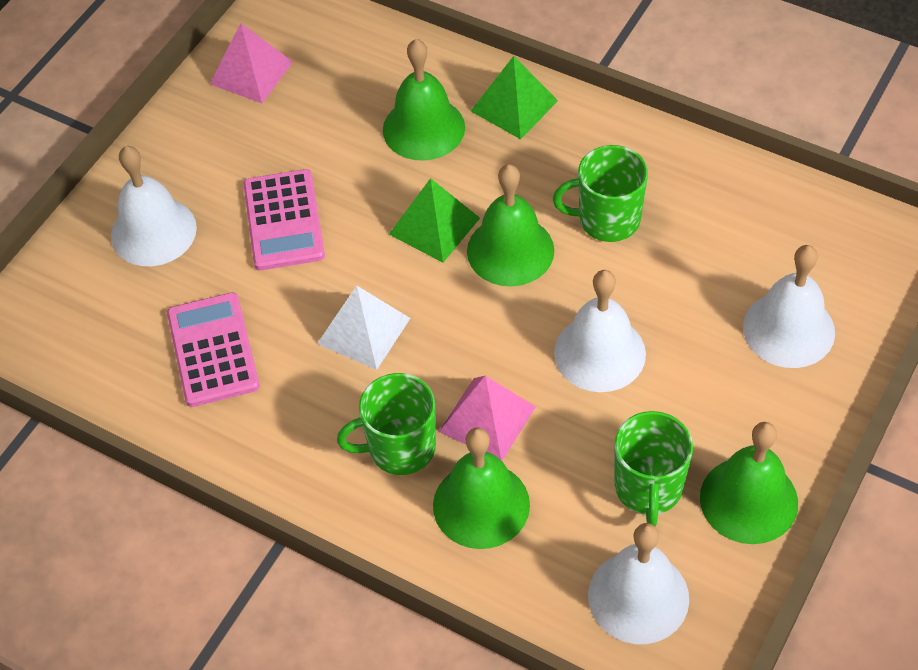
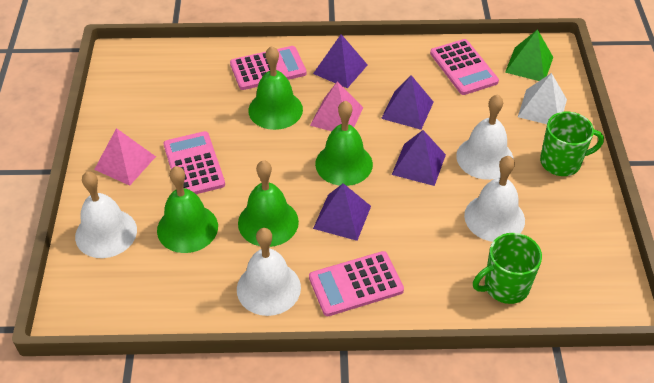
green mug: [337,373,436,475] [553,145,648,242] [614,411,693,526] = 3 -> [473,233,542,304] [540,111,604,176] = 2
green pyramid: [389,178,480,263] [471,56,558,139] = 2 -> [505,29,553,81] = 1
pink calculator: [167,292,260,407] [243,169,325,270] = 2 -> [163,131,225,194] [230,46,307,90] [309,251,404,316] [430,39,499,95] = 4
purple pyramid: none = 0 -> [313,34,367,88] [313,183,371,241] [381,75,434,130] [392,130,446,186] = 4

